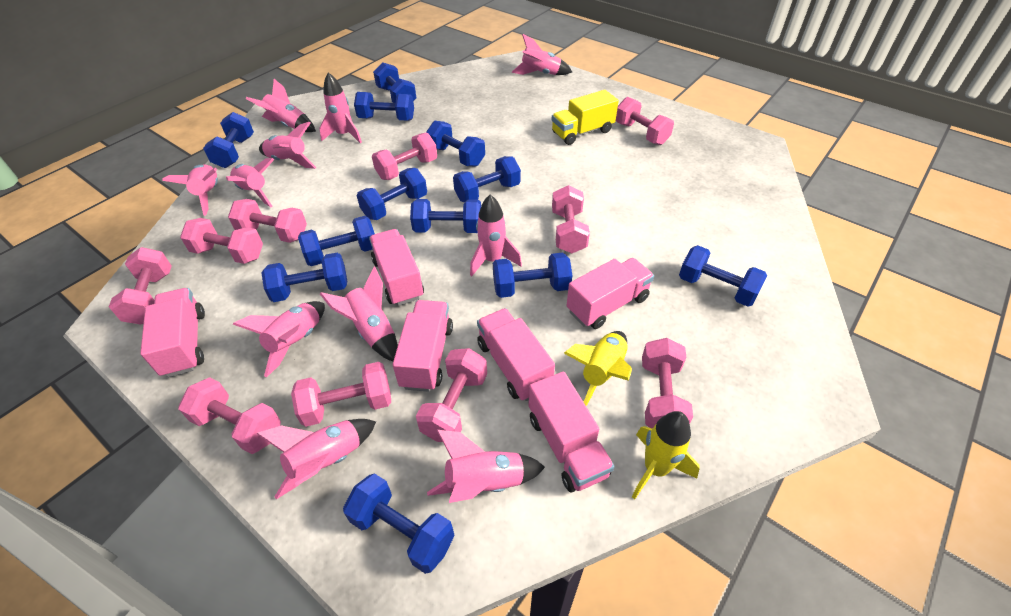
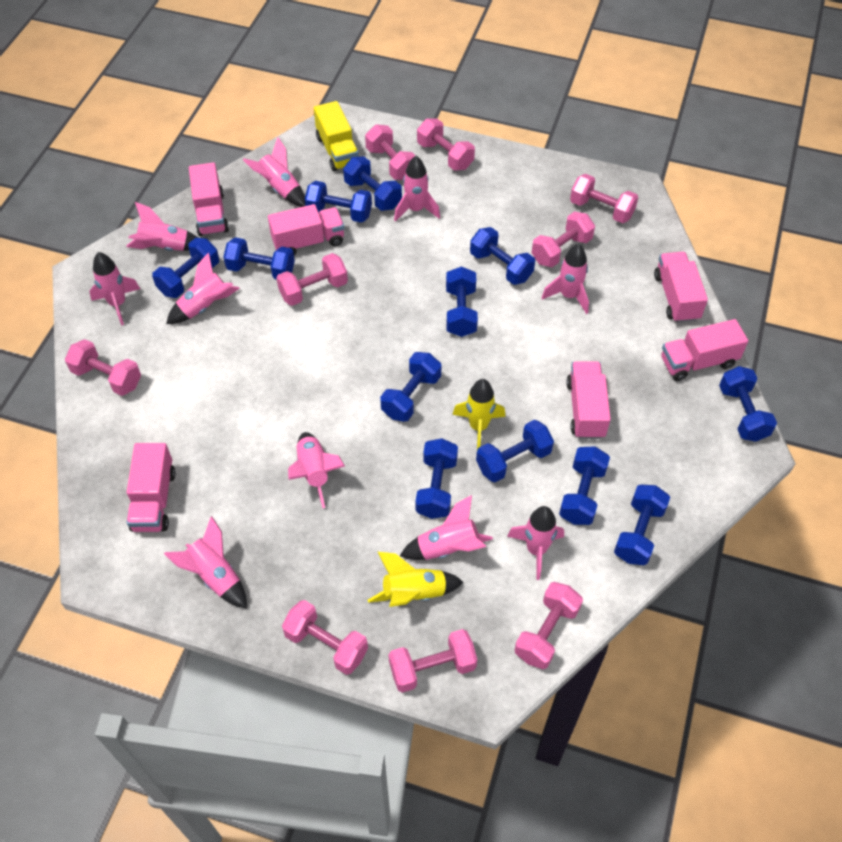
pink dumbbell: [109,247,171,325] [178,377,281,454] [180,218,263,264] [228,199,307,243] [291,362,391,427] [372,133,437,180] [416,348,487,442] [552,185,590,253] [616,97,674,145] [642,338,693,429] = 10 -> [65,339,141,396] [277,253,348,306] [282,600,368,675] [365,124,415,180] [389,629,477,693] [417,118,475,171] [515,582,583,669] [532,212,595,267] [570,174,638,223] = 9
pink rocket: [162,165,218,216] [226,158,274,207] [233,301,325,377] [246,79,316,132] [257,419,376,499] [259,122,317,169] [319,73,362,144] [320,267,398,361] [427,430,545,503] [470,195,522,276] [512,34,572,75] = 11 -> [89,252,140,326] [126,202,198,251] [164,516,247,609] [166,252,240,324] [243,137,305,207] [288,432,345,508] [394,156,440,222] [400,495,493,560] [507,506,564,580] [542,244,589,314] = 10

